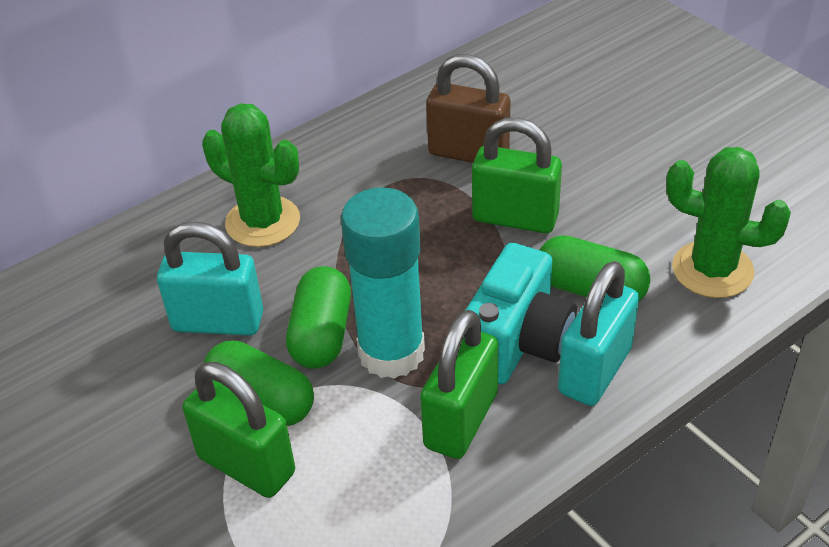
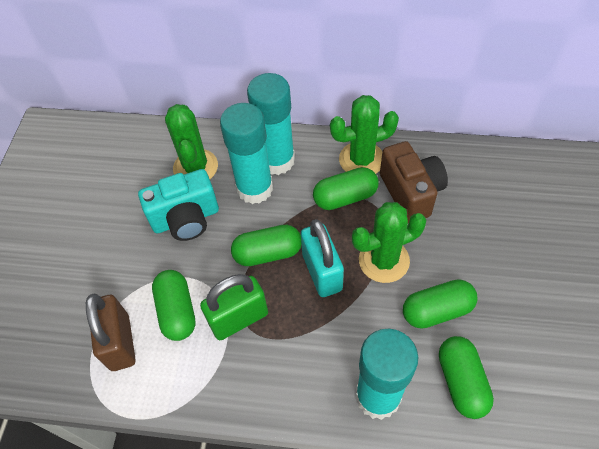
brown camera: none = 0 -> [380,141,448,223] = 1
green cactus: [202,103,300,247] [666,147,791,298] = 2 -> [165,104,218,179] [330,95,399,174] [352,202,426,283] = 3
green capsule: [203,341,314,426] [286,266,351,369] [539,235,651,301] = 3 -> [152,270,196,341] [231,225,302,266] [313,167,379,210] [403,279,477,329] [439,336,494,419] = 5
green padlock: [182,362,295,498] [420,310,499,459] [472,118,562,233] = 3 -> [200,274,268,340] = 1
turquoise glue stick: [341,187,425,379] = 1 -> [220,103,273,204] [247,73,295,175] [356,329,418,420] = 3
turquoise padlock: [157,222,263,336] [558,261,639,406] = 2 -> [301,219,344,297] = 1

